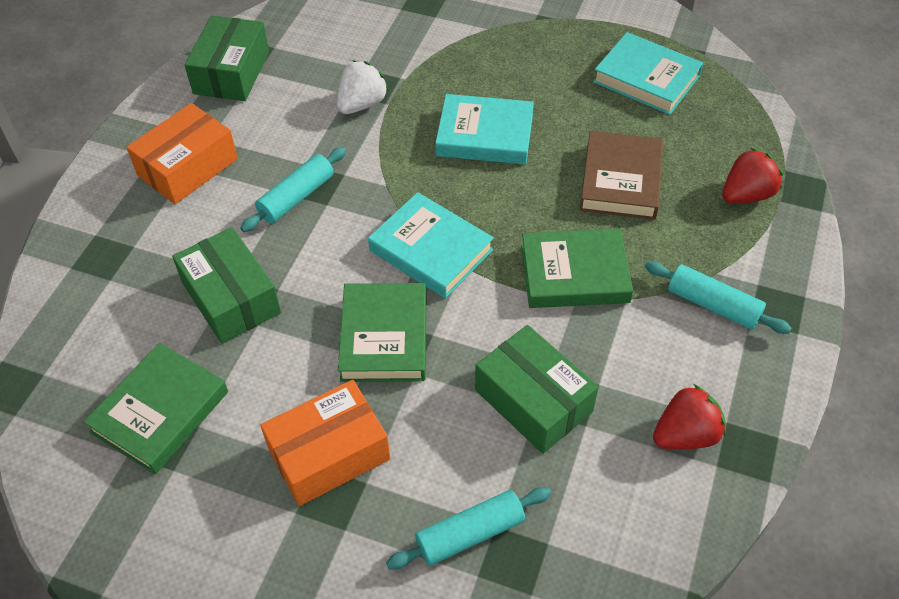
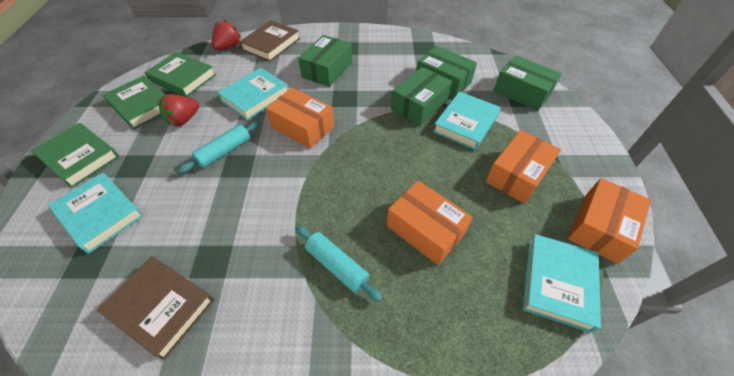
brown book: [580,131,663,220] = 1 -> [97,256,214,360] [239,20,300,62] = 2
green box: [172,227,281,344] [185,15,269,101] [475,325,598,454] = 3 -> [298,35,352,87] [391,67,452,126] [416,46,477,99] [493,55,562,111] = 4
orange box: [126,103,238,204] [260,380,390,506] = 2 -> [266,88,334,149] [387,180,473,265] [486,130,561,204] [568,178,651,264] = 4
turquoise book: [368,192,494,298] [435,94,534,165] [593,32,703,115] = 3 -> [48,172,143,254] [217,68,288,120] [433,91,501,150] [523,234,601,333] = 4
turquoise rolling pin: [240,147,346,232] [386,487,551,569] [645,261,792,334] = 3 -> [178,121,261,173] [296,225,382,302] = 2
white strawberry: [337,60,389,114] = 1 -> none = 0

